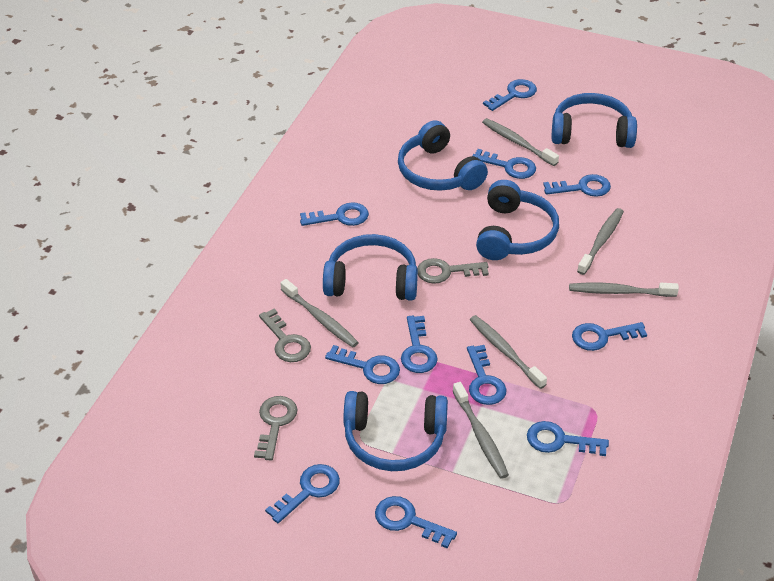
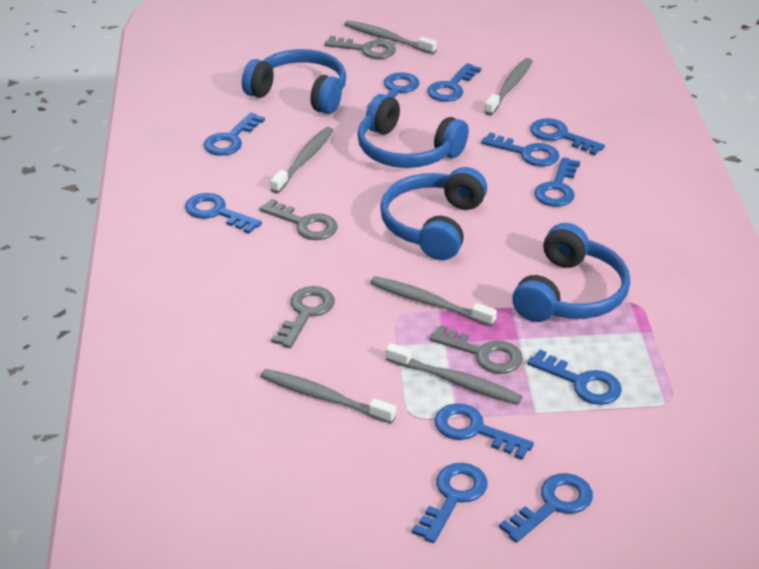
blue headphones: [323,234,418,301] [343,391,448,471] [398,120,488,191] [476,180,559,260] [552,93,637,148] = 5 -> [242,49,346,114] [357,94,469,168] [380,167,487,260] [512,223,630,322] = 4
grey key: [254,396,298,461] [259,309,311,362] [417,258,489,284] = 3 -> [260,199,338,240] [271,286,335,348] [325,36,396,59] [430,325,523,374] = 4

